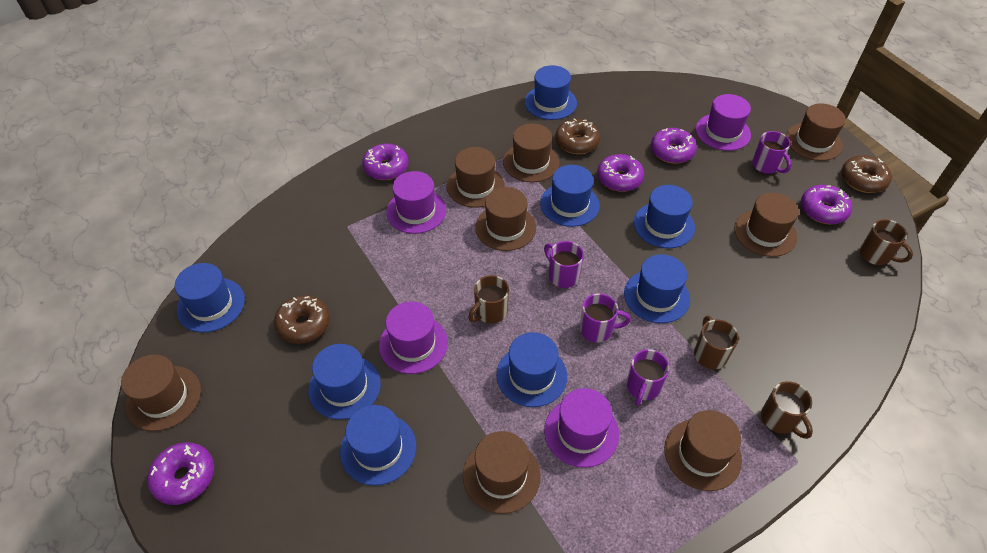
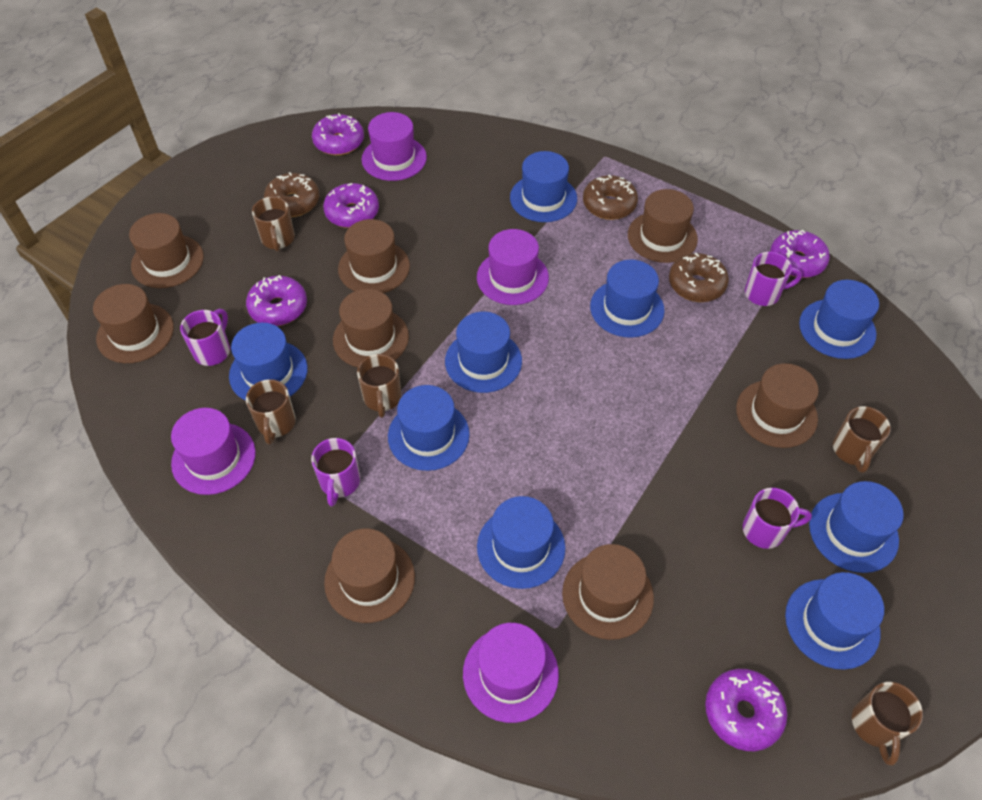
blue hat: [175,263,245,333] [308,344,381,420] [340,405,416,486] [496,332,567,407] [525,65,577,120] [540,165,600,227] [624,254,690,323] [634,185,695,248] = 8 -> [229,322,308,401] [388,385,470,471] [445,312,522,393] [477,496,565,589] [510,151,577,222] [590,259,665,338] [785,572,884,670] [799,280,879,359] [809,481,904,573] = 9
brown mug: [468,275,509,324] [694,315,739,369] [761,381,813,439] [860,219,913,265] = 4 -> [246,379,296,445] [252,197,295,252] [357,354,401,418] [833,406,891,473] [852,682,923,765] = 5

